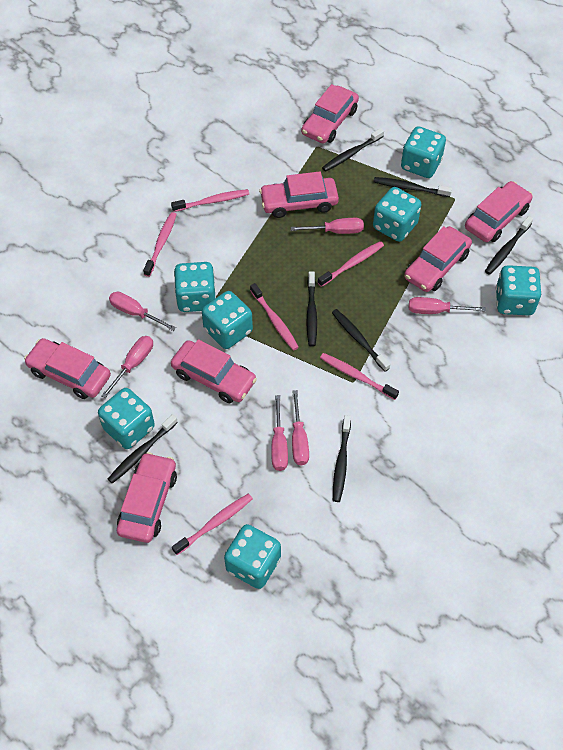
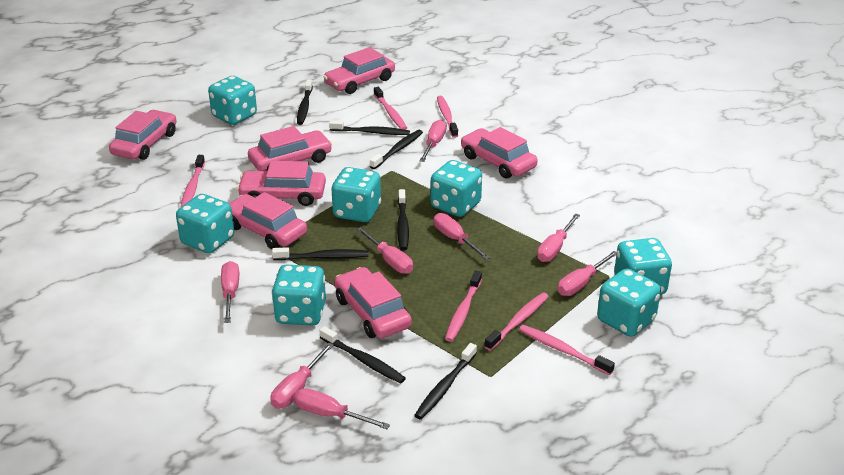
pink screwdriver: [101,336,153,398] [109,292,176,331] [271,395,288,471] [290,218,364,234] [292,390,309,465] [409,297,486,314] = 6 -> [221,261,239,323] [271,343,334,409] [294,388,390,429] [357,227,413,274] [419,120,446,162] [434,213,491,260] [537,214,580,262] [558,251,617,296] = 8

